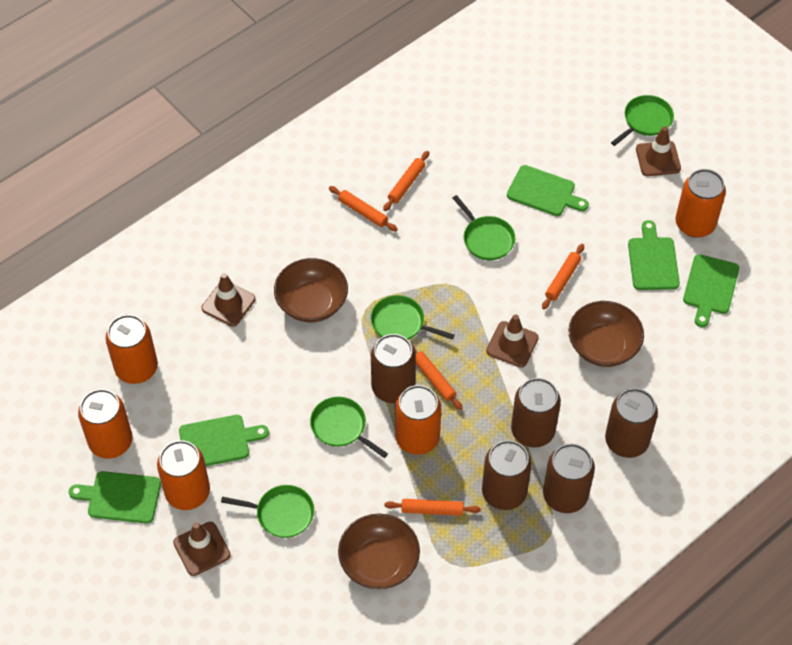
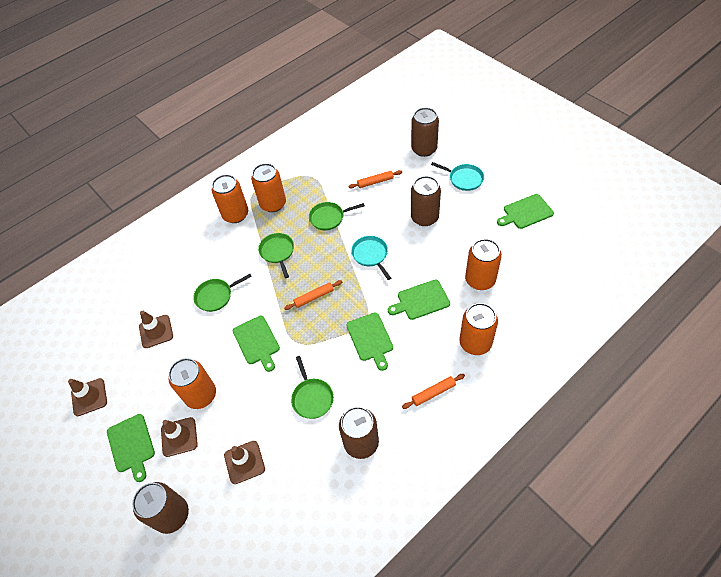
brown bowl: [274,258,348,322] [338,514,420,589] [568,301,644,367] = 3 -> none = 0
brown can: [371,334,416,403] [482,440,532,510] [511,378,561,447] [543,444,595,513] [605,388,658,458] = 5 -> [132,482,189,534] [339,407,379,459] [411,107,439,157] [411,176,441,226] = 4
green pan: [221,485,314,538] [310,397,388,458] [371,295,455,340] [453,195,515,260] [611,95,674,146] = 5 -> [193,274,252,312] [258,233,294,278] [291,356,334,419] [309,202,365,230] = 4
orange rolling pin: [329,186,398,231] [383,151,429,211] [385,499,481,516] [412,344,463,410] [542,244,584,310] = 5 -> [284,280,342,310] [348,170,402,189] [402,374,465,409] = 3
turquoise pan: none = 0 -> [351,236,391,280] [431,162,484,191] = 2

